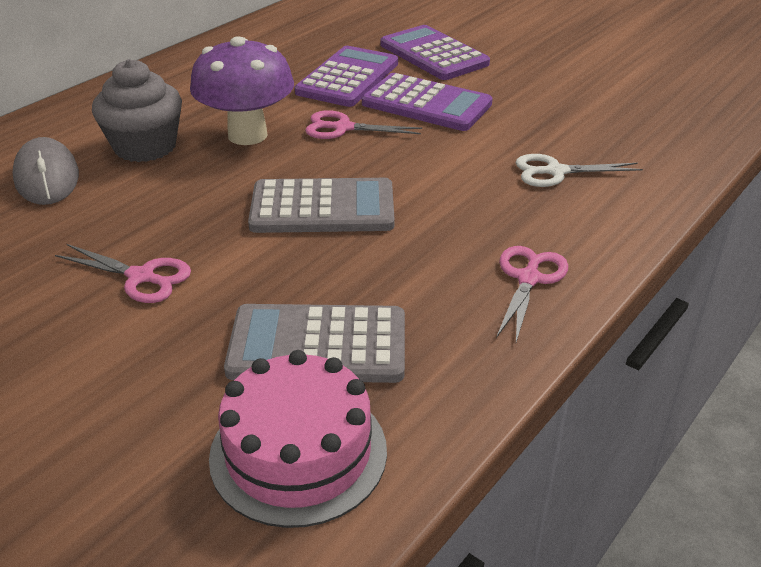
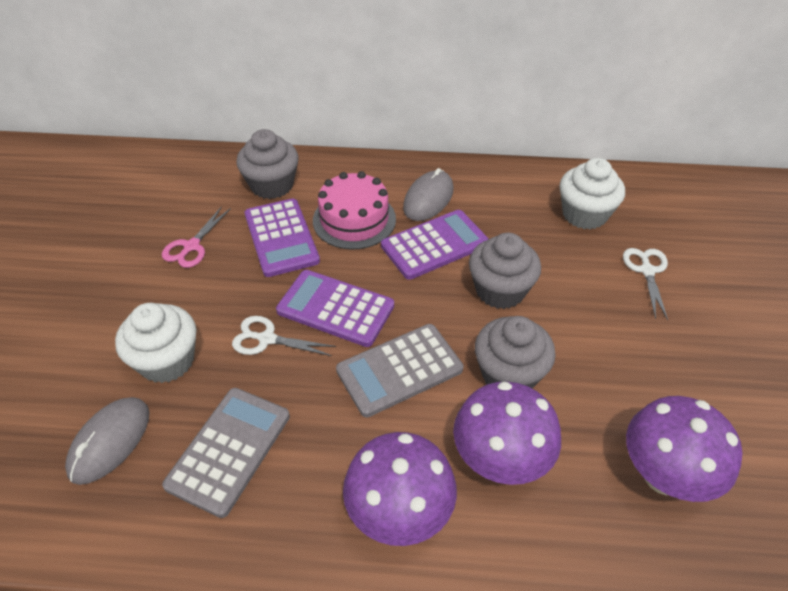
grey cupcake: [92,59,182,162] = 1 -> [236,129,299,199] [469,233,541,309] [475,316,556,388] = 3
grey mouse: [13,137,79,205] = 1 -> [65,397,149,485] [403,168,453,221] = 2
pink scissors: [55,244,191,303] [305,110,422,139] [496,246,568,342] = 3 -> [162,206,231,268] = 1
purple mushroom: [190,36,294,145] = 1 -> [343,432,457,546] [453,381,561,485] [626,396,743,502] = 3
white cupcake: none = 0 -> [115,303,196,383] [560,158,625,230] = 2
white scissors: [515,154,643,187] = 1 -> [232,316,336,356] [623,248,668,320] = 2

